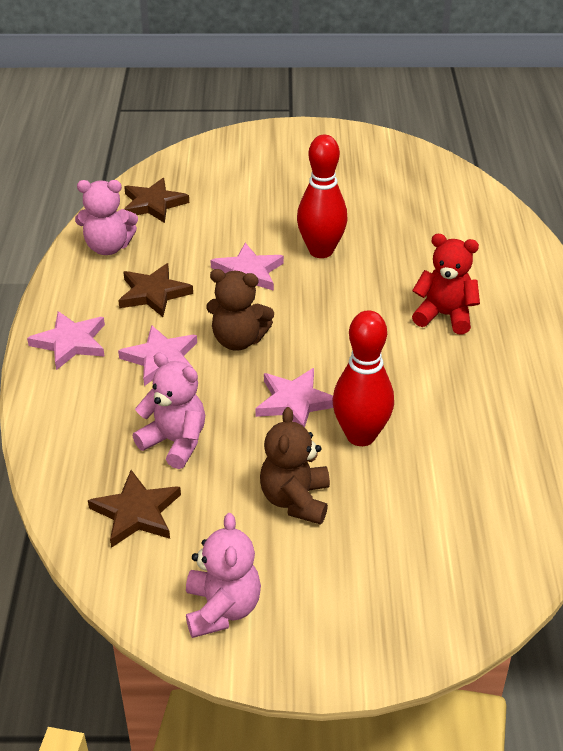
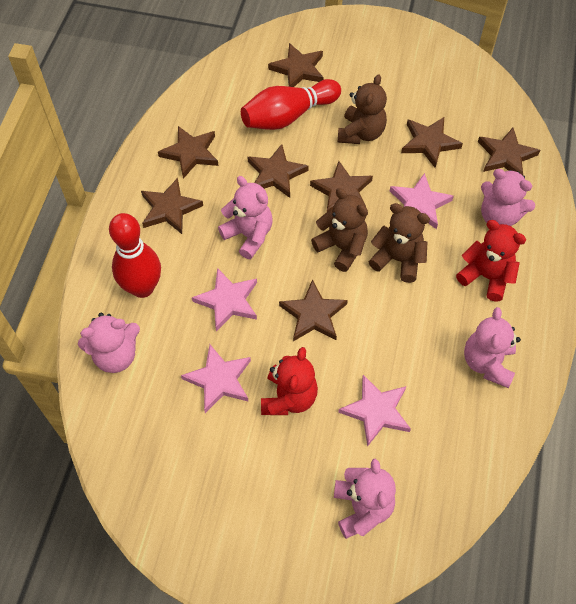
brown star: [88,470,181,548] [118,263,193,317] [124,178,189,223] = 3 -> [141,178,203,234] [158,126,219,179] [247,144,309,198] [268,43,324,87] [279,279,348,341] [310,161,373,212] [401,117,463,168] [478,128,540,175] = 8
brown teddy bear: [206,269,274,351] [260,407,330,525] = 2 -> [311,188,368,272] [338,74,387,144] [368,203,430,283] = 3
pink teddy bear: [75,180,138,255] [133,352,205,469] [186,513,261,638] = 3 -> [78,313,140,373] [218,176,273,259] [334,459,396,539] [464,307,521,388] [481,169,535,226] = 5
red teddy bear: [412,234,480,334] = 1 -> [261,347,318,415] [456,220,526,302] = 2

